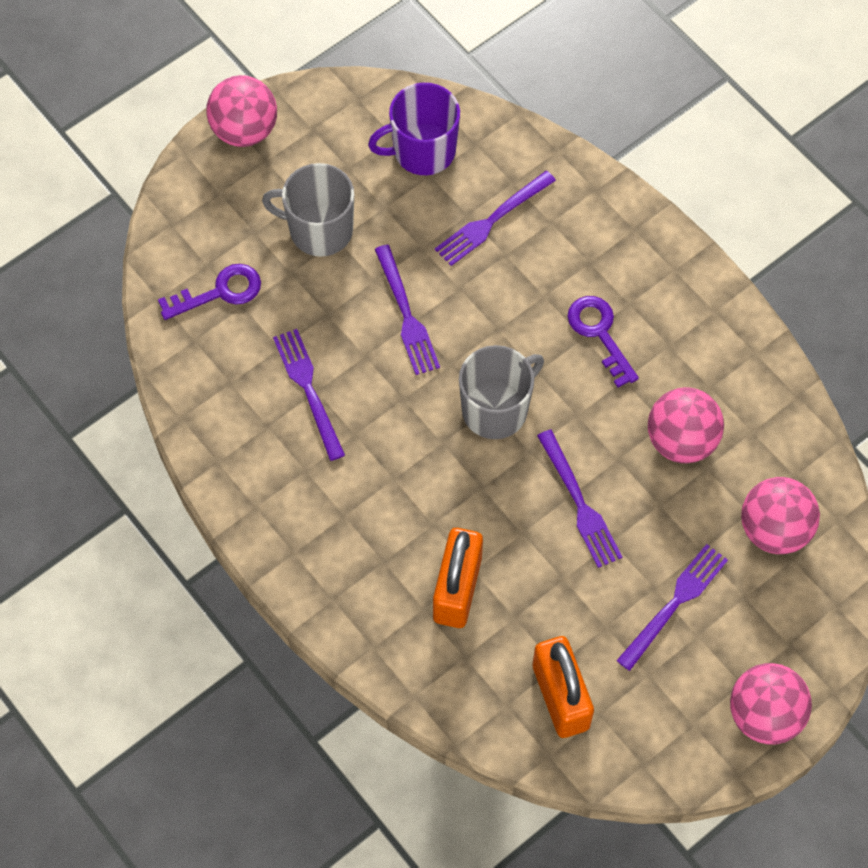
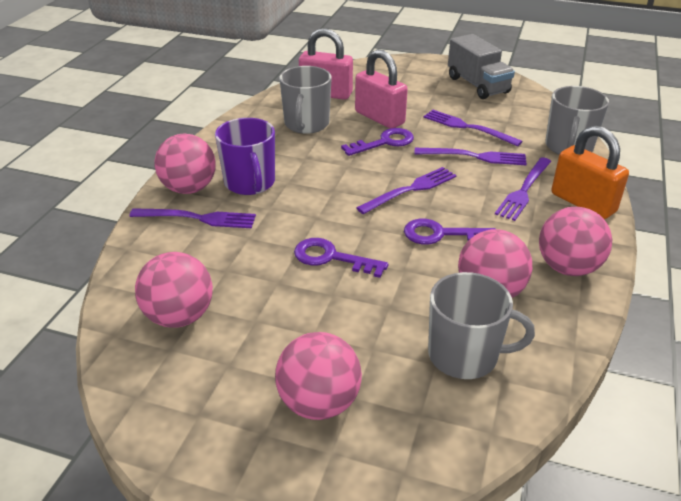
grey mug: [262,163,354,257] [459,345,544,439] = 2 -> [279,66,332,134] [428,272,535,379] [545,86,609,155] = 3
grey truck: none = 0 -> [448,34,515,99] = 1
orange padlock: [433,528,483,628] [533,636,594,738] = 2 -> [552,126,629,219] = 1
pink ball: [206,75,277,147] [648,387,724,463] [730,663,812,745] [741,477,820,554] = 4 -> [135,252,213,328] [155,134,216,194] [275,332,362,420] [458,229,532,298] [539,207,612,276] = 5
pink padlock: none = 0 -> [299,28,353,100] [355,49,408,128] = 2
purple key: [158,264,261,320] [567,296,639,388] = 2 -> [294,238,388,278] [341,128,414,156] [404,219,496,245] = 3

